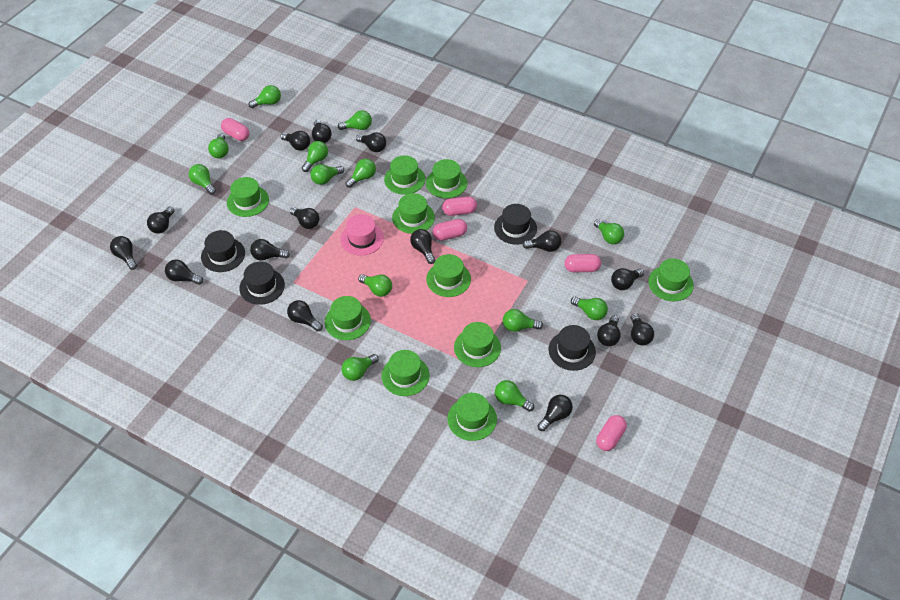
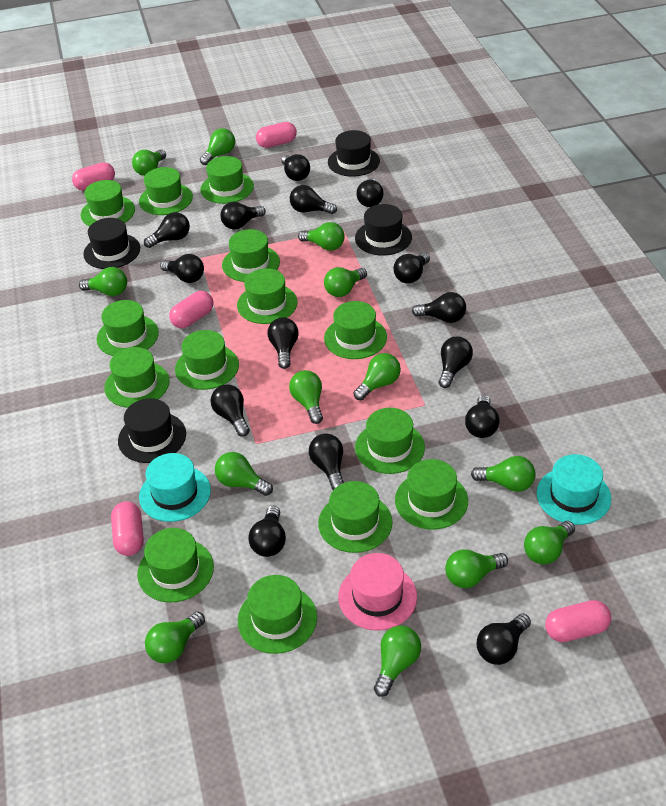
green hat: [227,177,269,217] [325,296,371,340] [381,350,430,396] [384,155,425,195] [392,193,435,234] [426,159,467,198] [426,254,471,297] [447,393,497,441] [454,322,501,367] [648,258,694,301] = 10 -> [80,180,135,226] [96,300,159,356] [104,347,170,408] [137,528,214,603] [139,167,193,215] [175,330,239,390] [200,156,254,204] [222,229,280,282] [237,268,297,324] [238,575,317,654] [318,481,393,553] [324,301,387,359] [355,408,425,474] [395,459,468,530] = 14
turquoise hat: none = 0 -> [139,453,211,522] [536,454,611,525] = 2

